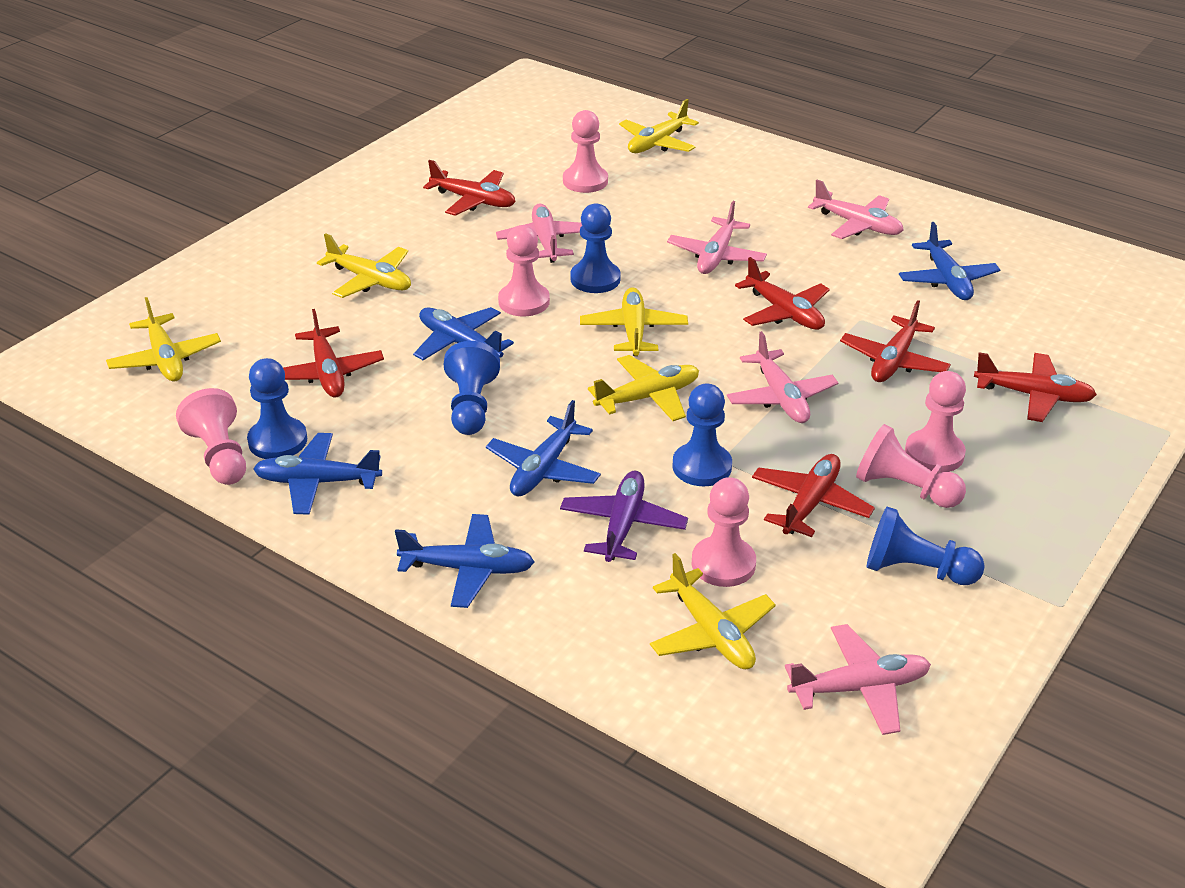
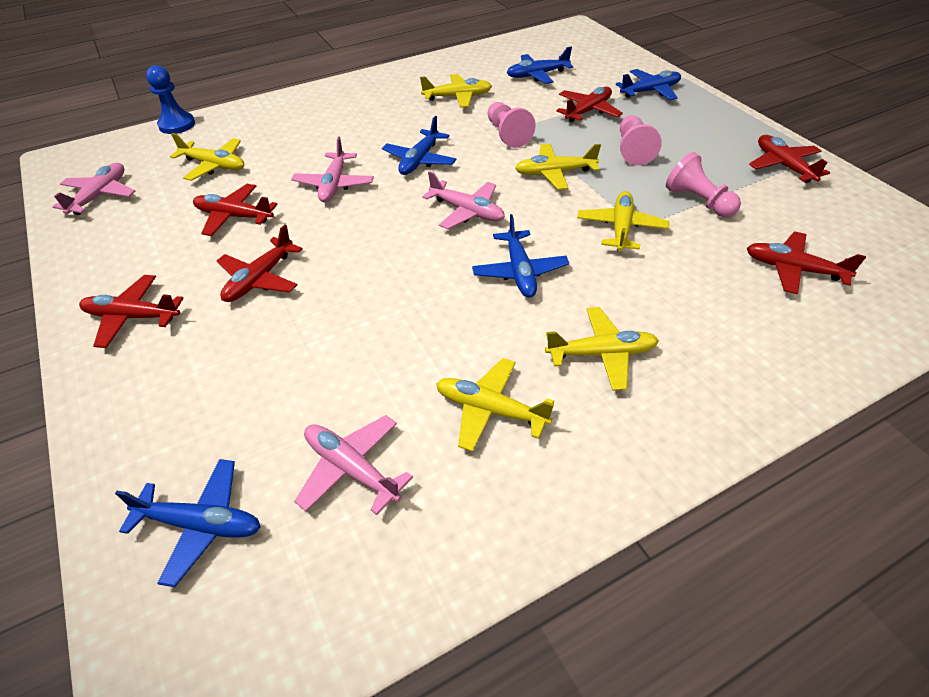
blue pawn: [247,358,307,459] [444,341,500,435] [570,203,621,293] [672,384,732,486] [867,507,985,585] = 5 -> [146,65,195,134] = 1
pink pawn: [176,388,246,485] [498,225,550,316] [563,110,608,193] [691,477,756,587] [856,424,966,508] [905,371,966,473] = 6 -> [488,102,536,148] [620,115,662,165] [666,152,741,217] = 3
pink plane: [496,204,582,263] [667,201,767,274] [727,331,838,423] [785,624,931,735] [808,180,904,239] = 5 -> [53,163,135,215] [291,137,374,203] [294,415,413,515] [422,171,505,229] = 4
purple plane: [560,471,688,562] = 1 -> none = 0

